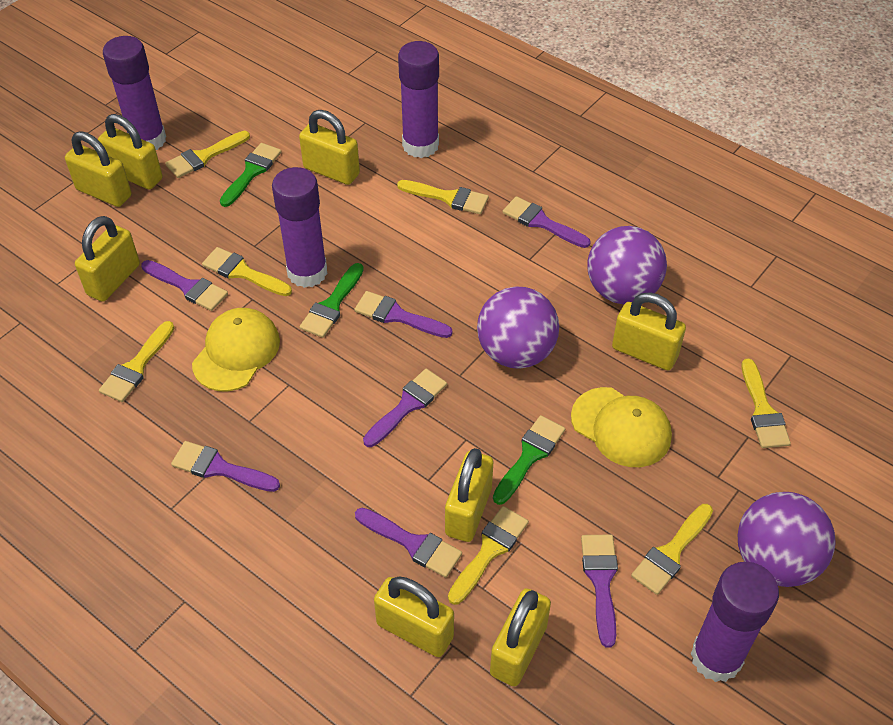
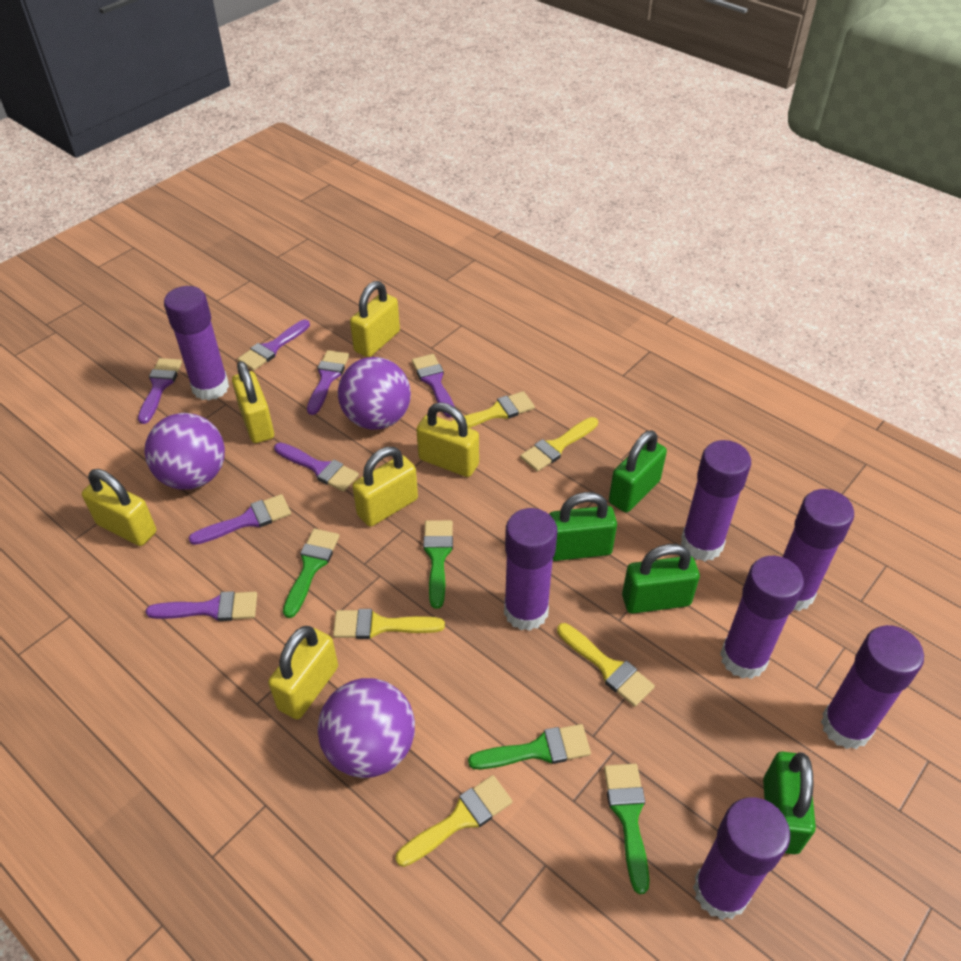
green brush: [220,143,282,207] [300,263,364,338] [493,415,565,505] = 3 -> [283,529,339,618] [423,520,453,609] [468,724,591,770] [604,764,649,894] = 4
green padlock: none = 0 -> [549,492,617,561] [609,430,667,513] [622,544,700,614] [763,752,816,854] = 4
purple glue stick: [103,36,166,150] [272,167,327,288] [398,41,439,158] [691,562,779,682] = 4 -> [164,286,229,400] [504,508,557,631] [681,440,751,561] [693,798,790,920] [720,556,804,679] [783,489,854,611] [821,625,924,749] = 7
yellow brush: [99,321,174,402] [165,131,250,178] [202,247,292,296] [397,180,489,214] [448,506,529,605] [631,504,713,595] [741,358,791,448] = 7 -> [333,609,445,639] [396,775,512,867] [451,391,535,428] [520,417,598,472] [557,623,655,707] = 5
yellow cap: [192,308,280,391] [571,387,672,467] = 2 -> none = 0
yellow padlock: [65,131,132,207] [75,216,140,302] [98,114,163,189] [299,110,360,185] [374,576,454,657] [445,448,493,542] [490,588,551,687] [612,292,686,370] = 8 -> [82,469,156,546] [232,361,274,443] [268,626,338,719] [350,281,400,357] [352,447,418,527] [416,402,479,477] = 6

